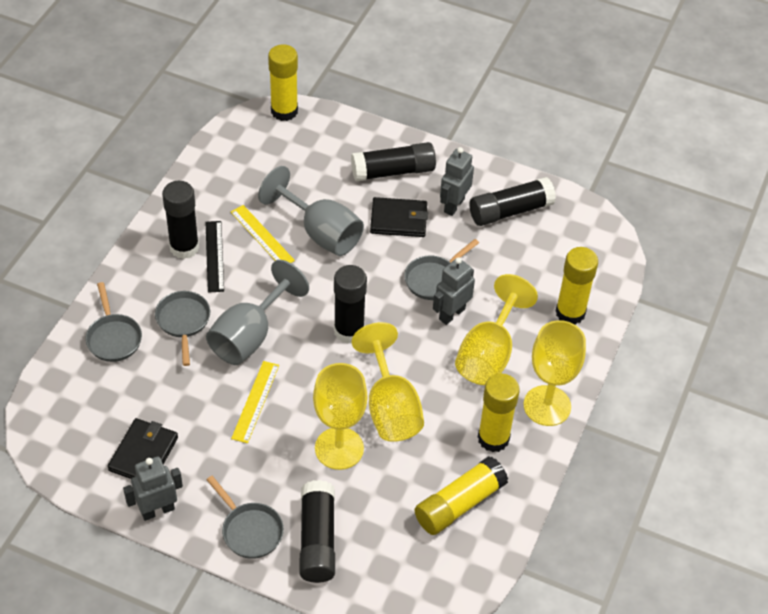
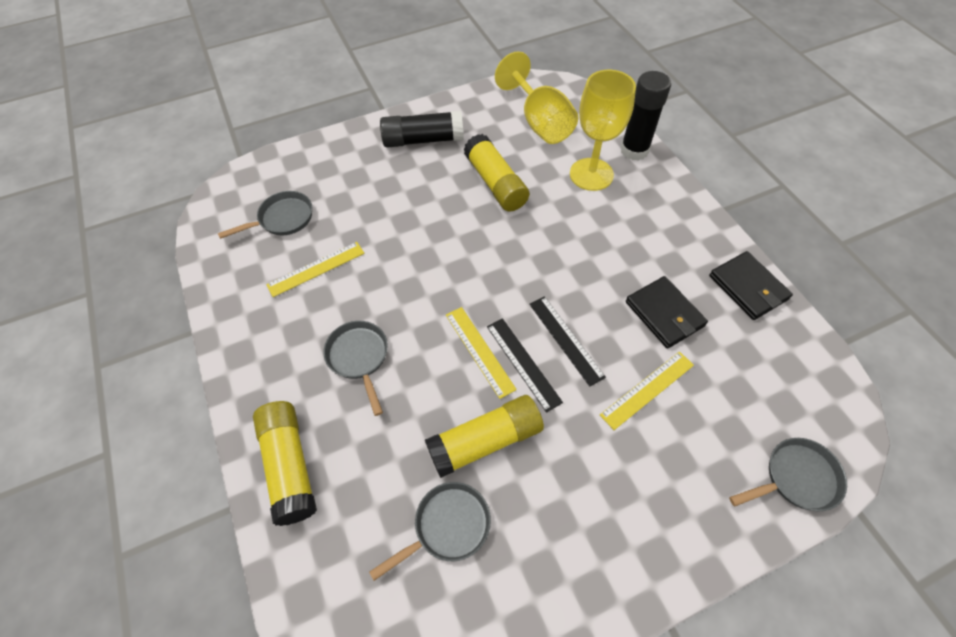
black glue stick: [162,181,199,259] [299,480,335,583] [334,265,367,343] [351,142,436,181] [469,177,556,226] = 5 -> [380,111,464,148] [620,71,671,161] = 2
black ruler: [206,221,224,293] = 1 -> [487,318,563,413] [529,296,606,387] = 2
grey goblet: [206,260,309,365] [258,166,364,256] = 2 -> none = 0
grey robot: [123,456,183,521] [433,257,475,325] [440,147,474,216] = 3 -> none = 0
yellow glue stick: [268,44,298,121] [414,456,508,535] [478,373,520,452] [556,247,598,325] = 4 -> [253,401,317,526] [425,395,544,478] [464,134,529,212] = 3
yellow goblet: [313,363,367,470] [352,322,424,442] [455,274,538,385] [523,320,586,426] = 4 -> [495,51,578,144] [570,70,636,191] = 2
yellow ruler: [231,205,295,263] [231,361,279,443] = 2 -> [266,242,364,297] [446,307,517,399] [600,352,694,430] = 3

